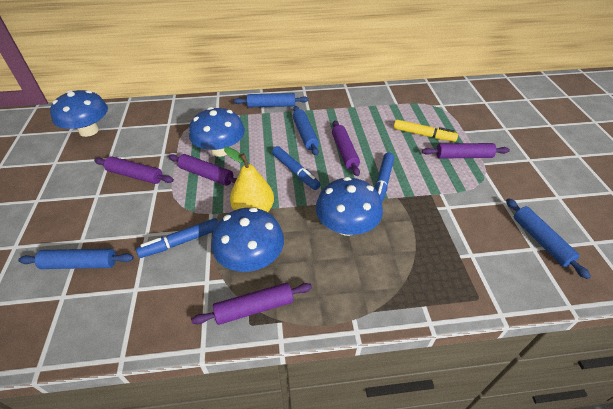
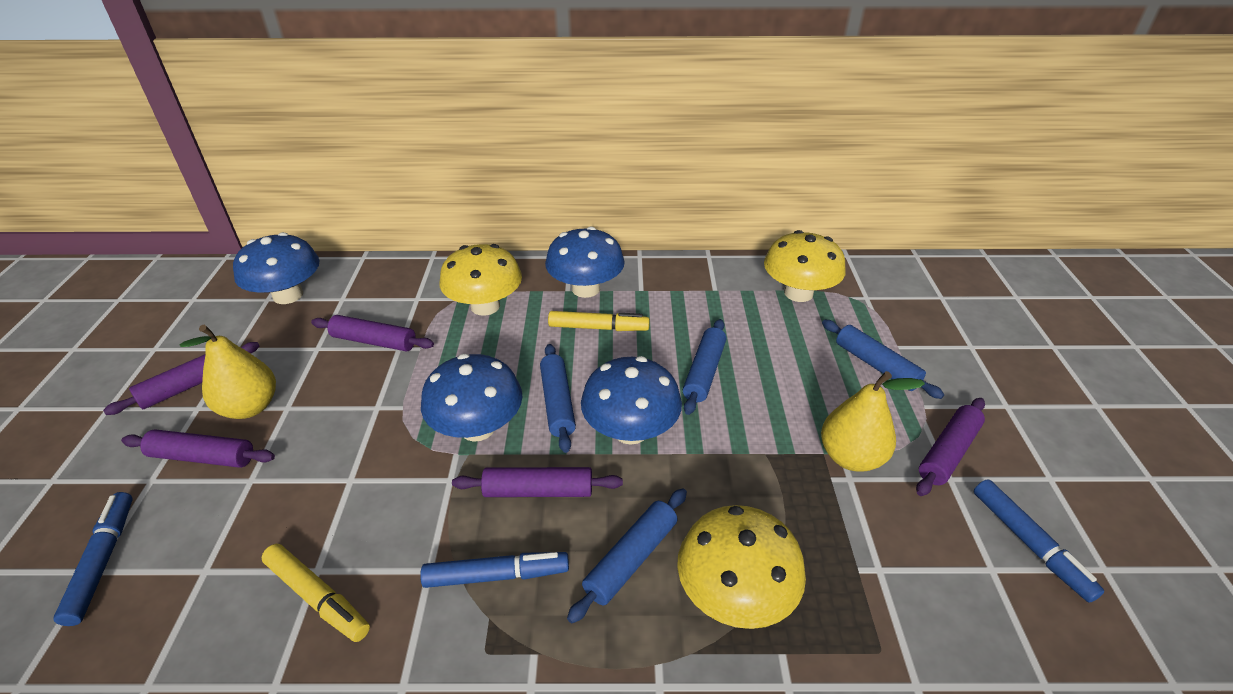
yellow marker: [394,120,458,142] = 1 -> [262,544,370,642] [548,311,650,331] = 2
yellow mushroom: none = 0 -> [440,244,522,316] [677,505,806,629] [764,230,846,302] = 3
yellow pear: [224,147,274,212] = 1 -> [179,325,276,419] [821,371,925,472] = 2

